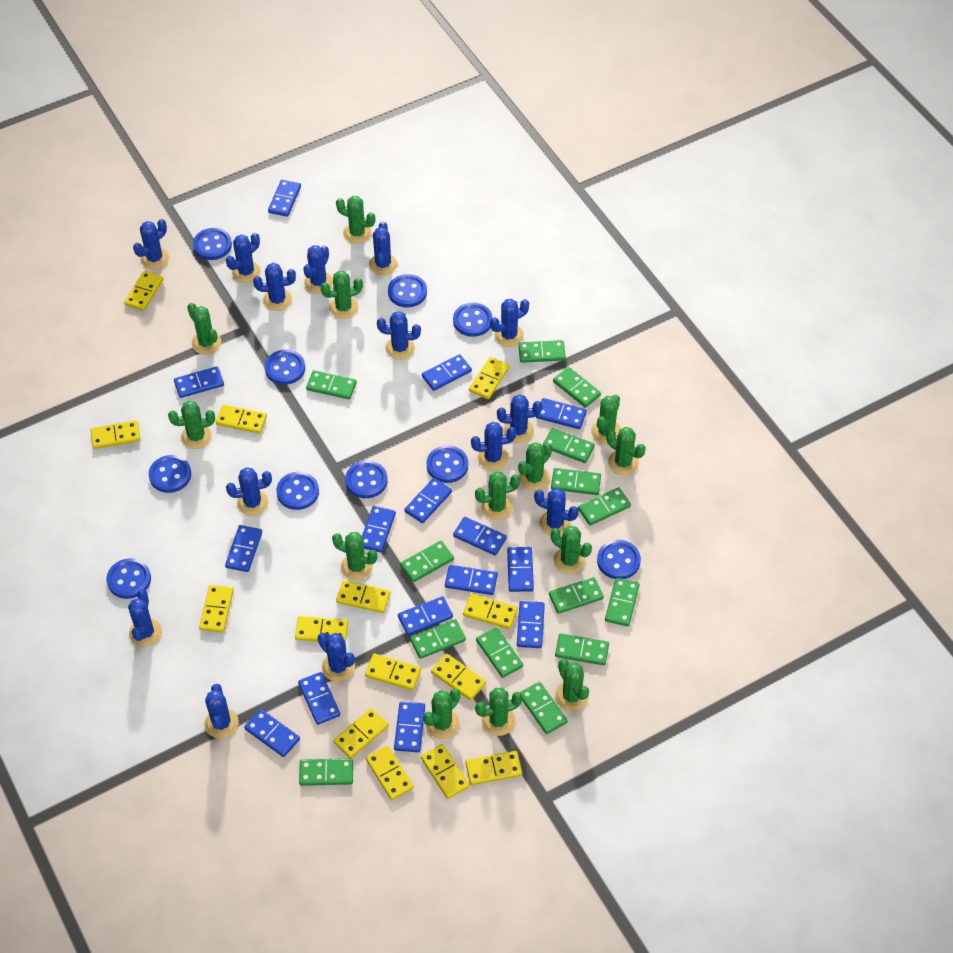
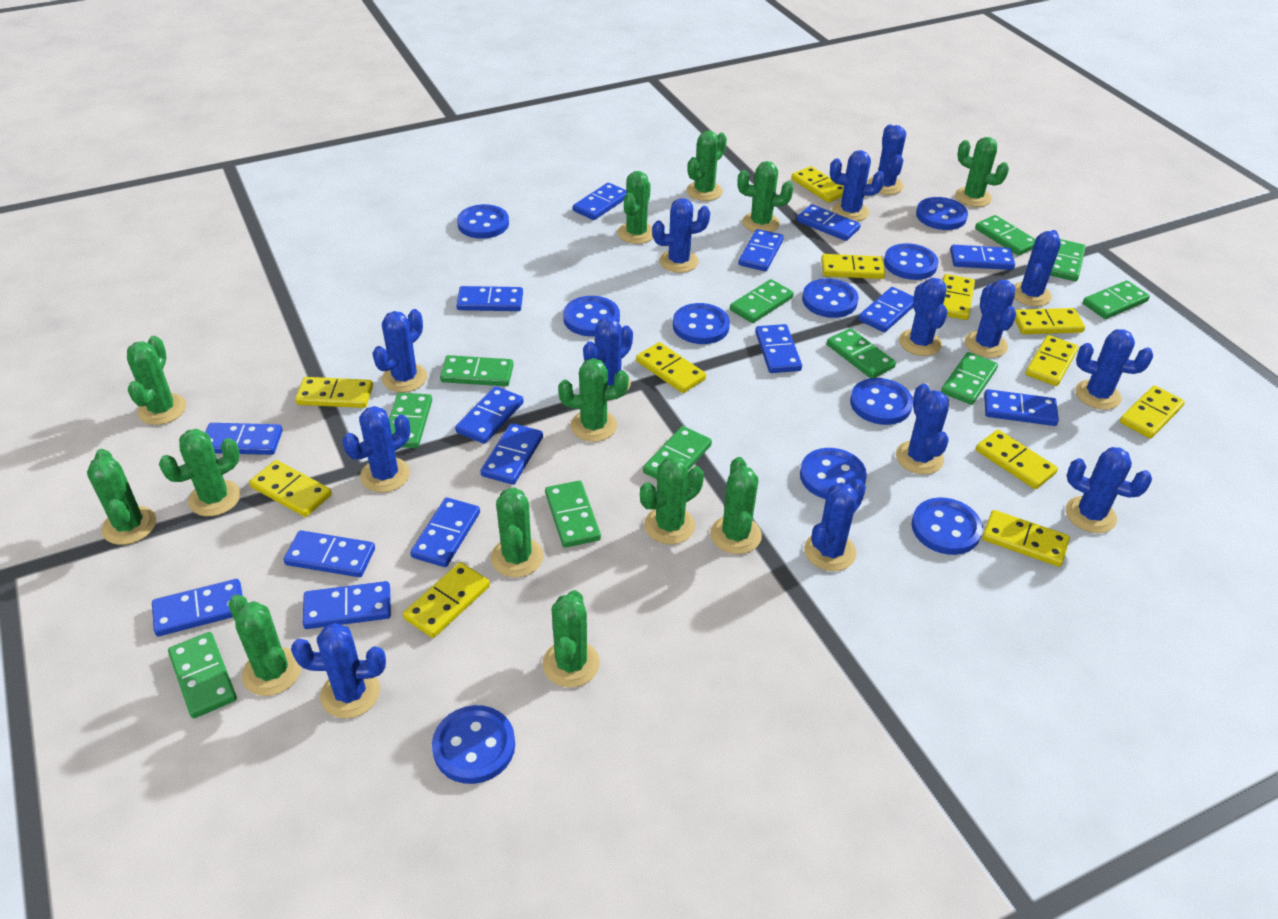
green domino: [299,758,353,786] [306,370,357,399] [400,541,454,582] [410,619,466,659] [476,627,523,678] [518,340,566,363] [520,681,568,734] [543,428,595,463] [549,577,604,614] [551,468,601,495] [553,367,601,408] [555,633,609,665] [578,487,631,526] [605,578,640,627] = 14 -> [168,632,237,718] [389,393,432,448] [440,355,514,386] [545,481,601,548] [643,426,712,479] [730,279,794,323] [827,328,896,378] [941,352,998,405] [975,215,1036,256] [1050,239,1086,281] [1083,280,1150,319] = 11
yellow domino: [91,420,140,449] [124,271,163,311] [199,585,234,633] [216,405,267,434] [295,616,348,642] [333,708,389,758] [336,580,391,613] [365,654,421,691] [366,745,414,800] [421,744,470,799] [431,654,486,700] [463,593,518,629] [465,751,522,785] [469,357,510,399] = 14 -> [249,460,332,517] [295,377,373,408] [403,562,490,638] [636,342,706,393] [791,166,844,203] [821,254,885,279] [943,274,975,320] [976,430,1058,489] [982,510,1070,567] [1015,308,1085,334] [1026,335,1079,386] [1120,385,1185,439] = 12

